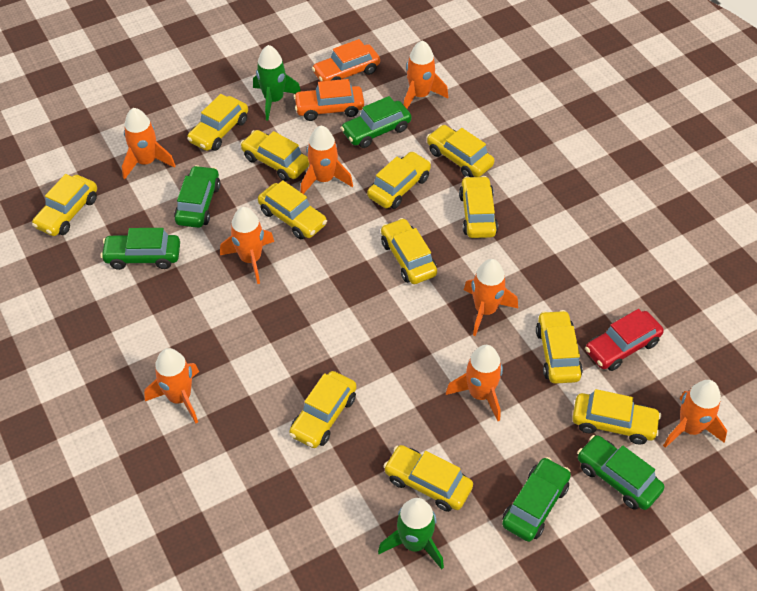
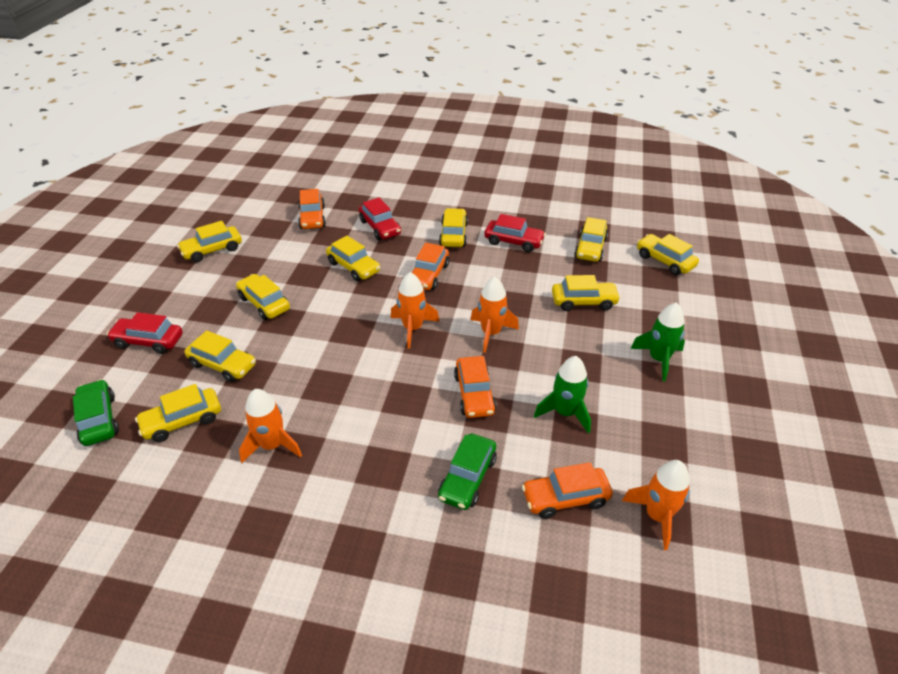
green car: [101,228,180,270] [174,165,220,228] [341,96,411,148] [502,457,571,542] [577,435,664,510] = 5 -> [73,379,119,446] [438,434,497,510] = 2
orange car: [294,79,364,121] [312,39,380,82] = 2 -> [298,189,326,229] [412,243,450,290] [454,356,497,418] [522,462,613,519] = 4
orange rocket: [122,108,176,179] [144,348,199,423] [220,207,274,284] [301,126,353,194] [404,40,448,109] [446,345,503,421] [464,259,518,336] [663,380,727,448] = 8 -> [239,389,302,463] [391,272,440,349] [470,277,519,353] [622,460,690,550] = 4
red car: [585,309,664,371] = 1 -> [107,312,183,354] [359,198,401,240] [484,214,546,252] = 3
yellow car: [32,174,97,236] [187,94,248,151] [240,130,309,181] [258,180,327,239] [289,371,357,448] [367,151,431,209] [381,218,437,284] [383,445,473,512] [427,125,495,177] [459,176,498,238] [536,310,583,384] [572,389,661,445] = 12 -> [135,384,221,442] [177,221,242,262] [184,330,256,382] [236,274,290,320] [326,236,380,281] [439,208,468,247] [552,275,620,311] [574,217,608,262] [637,234,699,275] = 9

